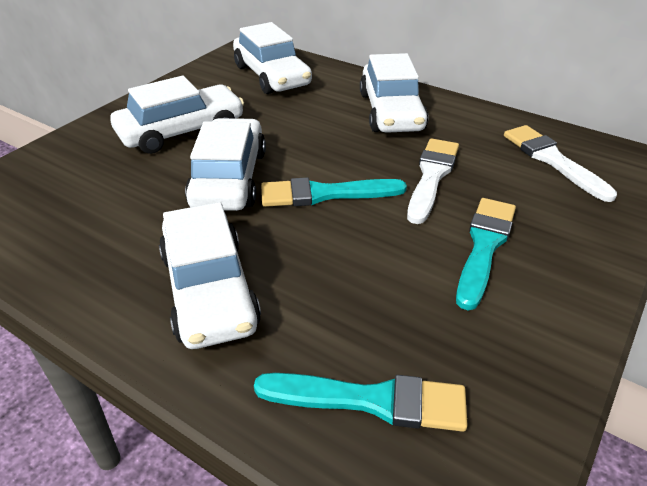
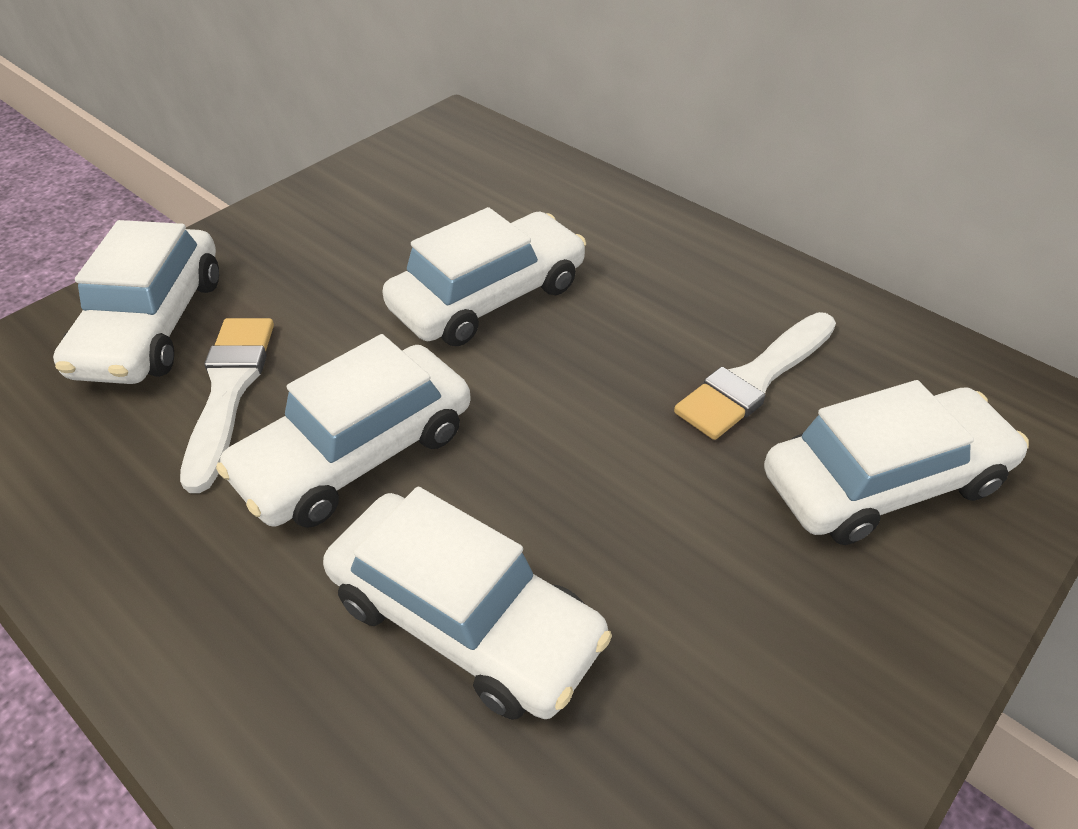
turquoise brush: [254,373,468,432] [261,177,407,207] [456,198,516,310] = 3 -> none = 0

